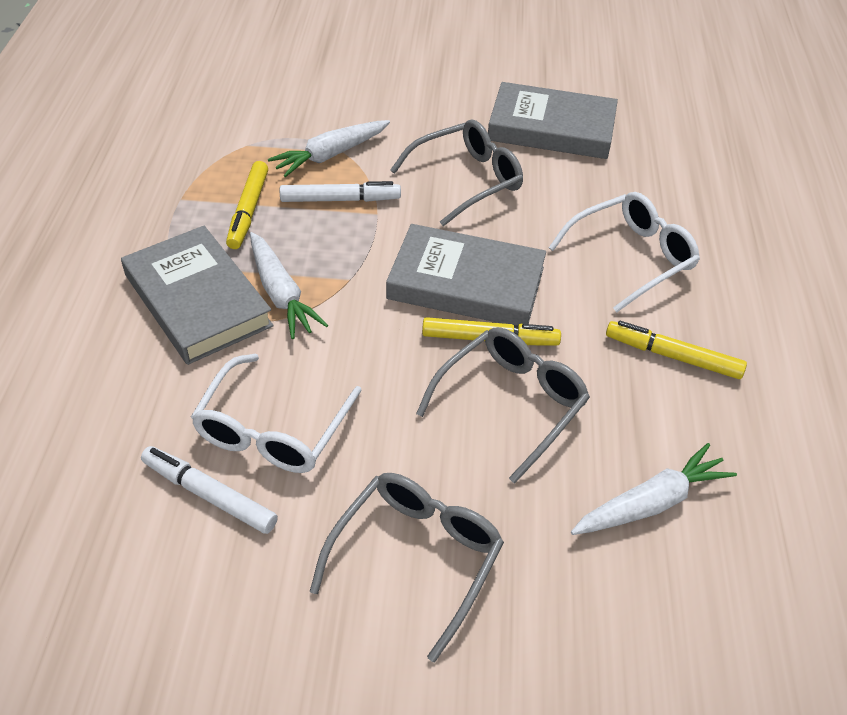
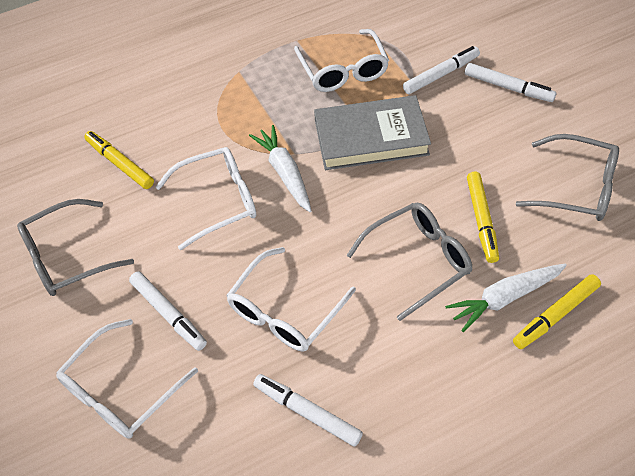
grey book: [121,226,274,365] [386,224,546,326] [488,82,618,159] = 3 -> [314,95,431,170] = 1
white carrot: [250,232,328,339] [268,120,390,177] [571,443,737,535] = 3 -> [249,125,312,212] [445,264,567,332] = 2
white glasses: [191,354,362,473] [549,192,700,312] = 2 -> [56,319,198,439] [156,147,257,250] [226,247,356,352] [294,29,389,92] = 4
white marker: [141,446,278,534] [280,181,401,202] = 2 -> [129,271,207,351] [253,374,363,447] [403,46,480,94] [465,63,556,102] = 4

